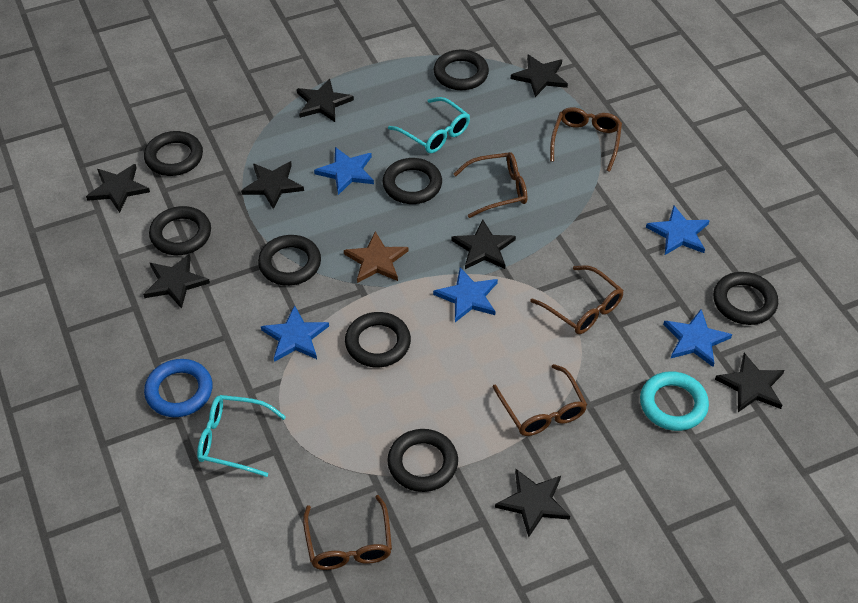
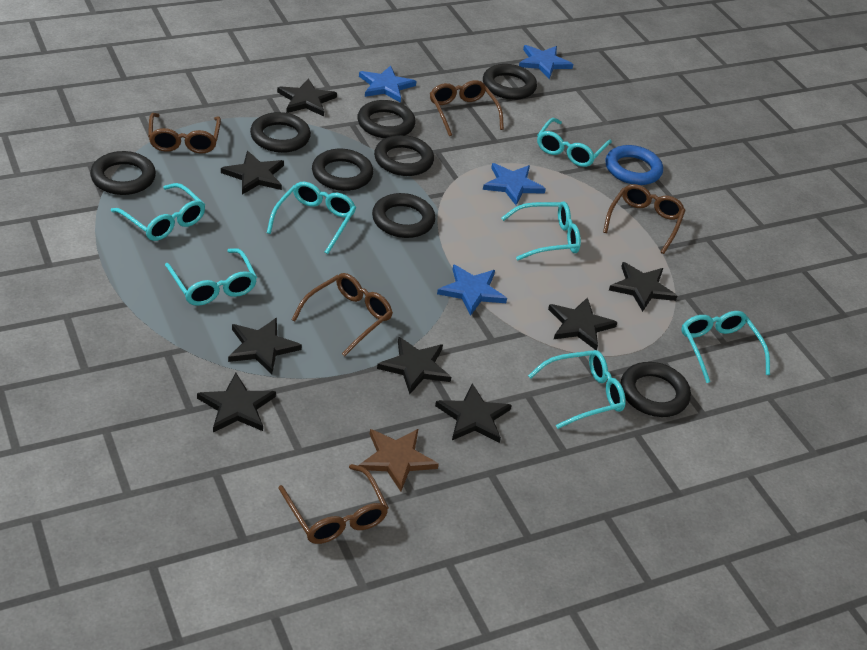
blue star: [261,305,329,362] [314,147,374,195] [433,268,498,322] [646,206,710,255] [663,309,732,367] = 5 -> [359,65,417,103] [437,264,507,316] [483,163,546,205] [519,45,573,79] = 4
turquoise glasses: [197,395,286,477] [388,97,470,153] = 2 -> [111,183,205,241] [165,248,257,306] [267,182,356,254] [501,201,581,260] [528,350,626,429] [537,118,612,167] [681,311,770,383] = 7
turquoise ring: [640,371,709,431] = 1 -> none = 0

